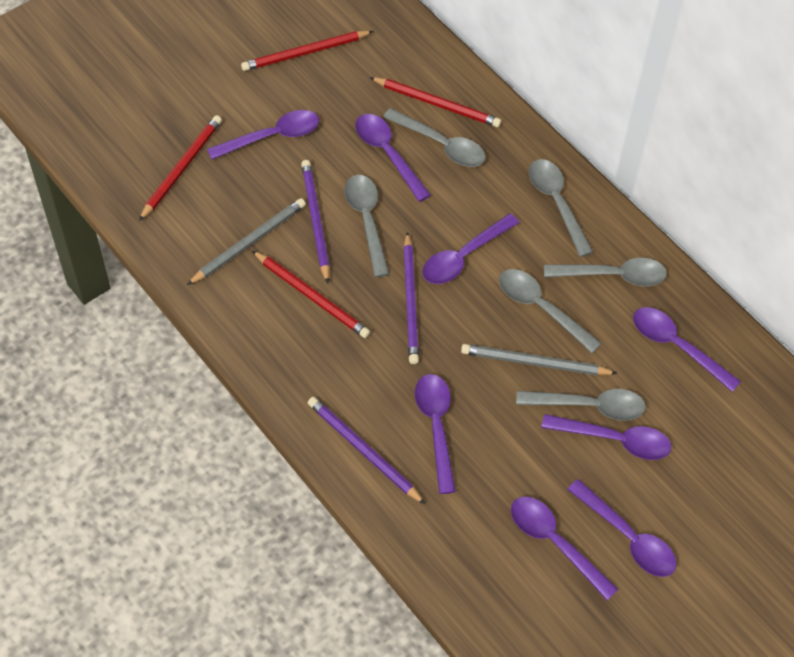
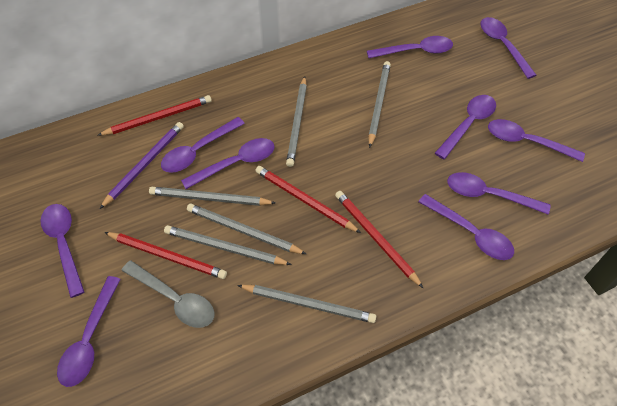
grey pencil: [187,198,306,285] [461,344,618,375] = 2 -> [149,187,275,206] [164,225,292,265] [187,204,306,254] [237,285,376,323] [286,76,307,167] [368,61,391,148] = 6
grey spoon: [344,175,389,277] [383,108,485,167] [499,269,602,353] [516,389,646,421] [529,159,593,257] [544,258,667,286] = 6 -> [121,260,215,328] = 1
purple pencil: [301,160,330,284] [308,397,425,504] [403,232,419,364] = 3 -> [100,122,184,209] = 1
purple spoon: [207,110,319,160] [355,114,431,202] [415,374,456,494] [422,213,519,284] [511,497,618,600] [541,414,671,460] [567,479,677,577] [633,307,741,392] = 8 -> [41,204,84,298] [57,276,121,387] [161,117,245,173] [181,138,275,189] [367,36,453,58] [418,194,514,260] [435,95,496,159] [447,172,550,215] [480,17,536,79] [488,119,585,162] = 10

